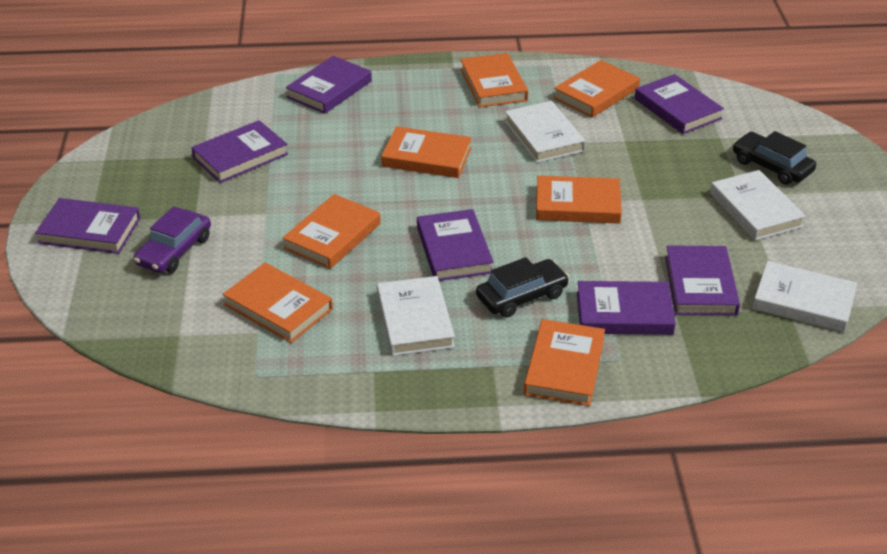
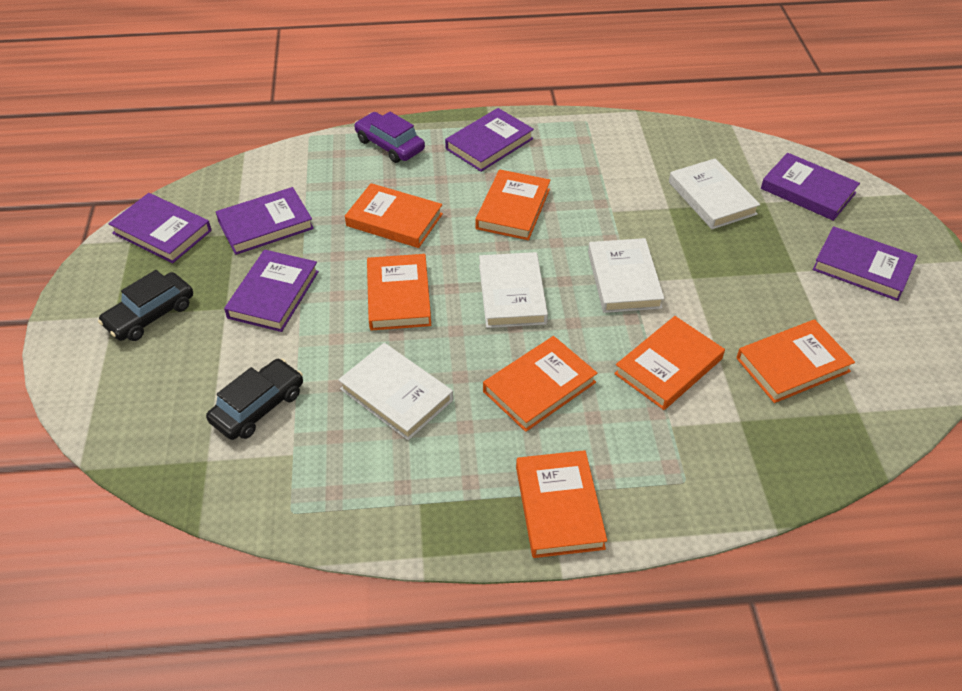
purple book: [35,198,140,254] [191,120,288,183] [286,56,372,114] [417,209,494,281] [577,281,676,335] [635,74,724,134] [665,245,740,316] = 7 -> [109,193,212,263] [216,187,314,255] [224,250,319,332] [445,108,534,172] [761,153,860,221] [812,226,917,301] = 6

